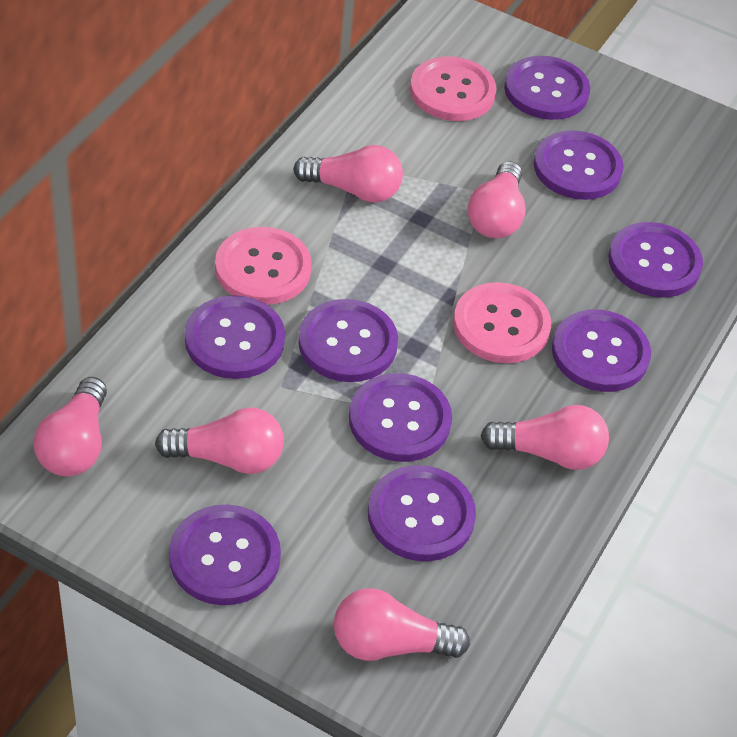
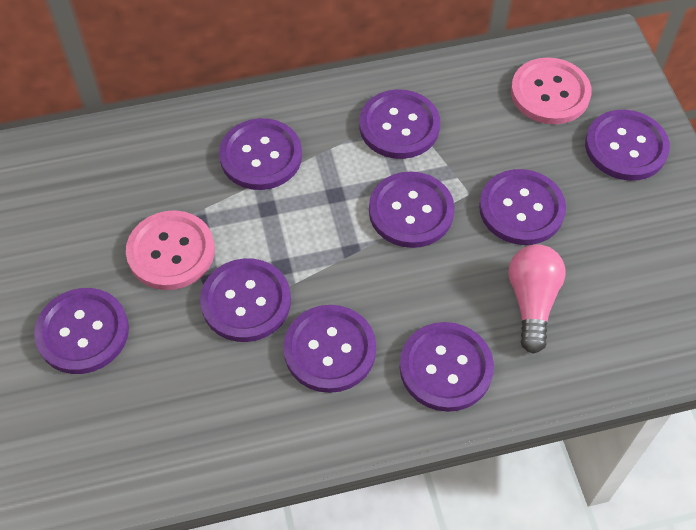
pink button: [215,227,312,305] [410,56,496,121] [453,282,551,363] = 3 -> [126,210,215,290] [511,57,592,124] = 2
pink light bulb: [34,377,107,477] [155,408,284,474] [293,145,403,202] [334,588,470,661] [467,161,526,238] [480,405,609,470] = 6 -> [508,244,565,354] = 1

